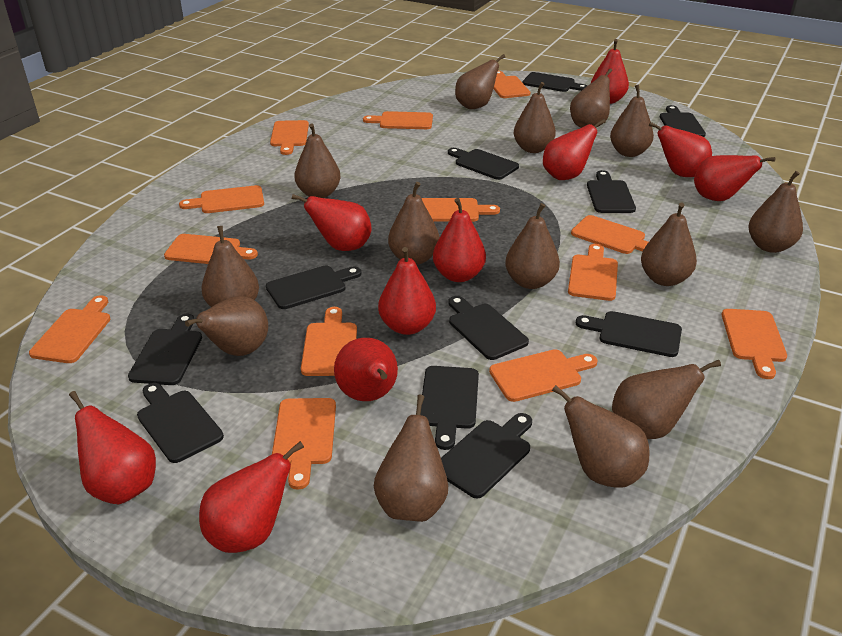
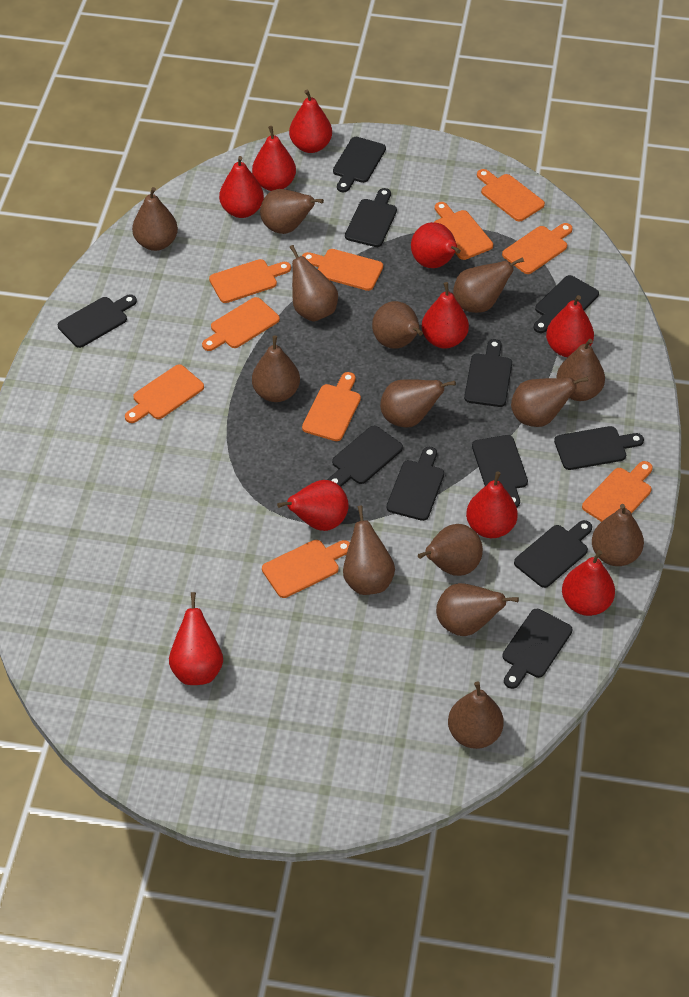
orange cutting board: [29,295,110,363] [164,234,258,264] [179,185,264,213] [270,120,309,155] [272,398,336,490] [301,307,357,376] [363,111,433,129] [422,198,500,222] [489,349,598,402] [493,71,530,98] [568,244,618,301] [571,215,649,254] [722,309,787,379] = 13 -> [125,364,204,423] [202,297,280,351] [209,259,291,303] [262,540,350,598] [302,249,383,291] [302,372,361,441] [434,202,493,260] [477,169,545,221] [502,223,573,274] [582,461,653,522] = 10

